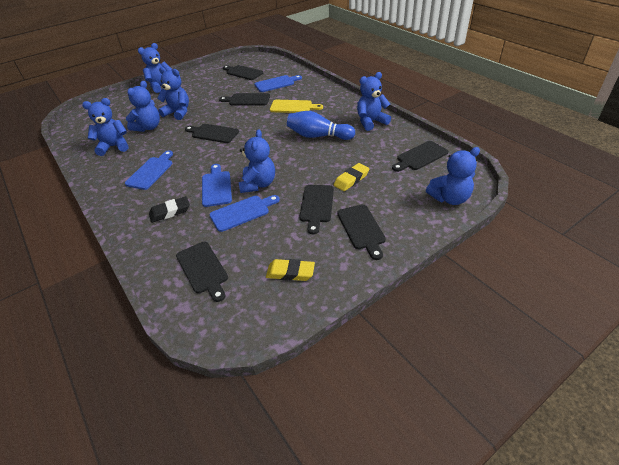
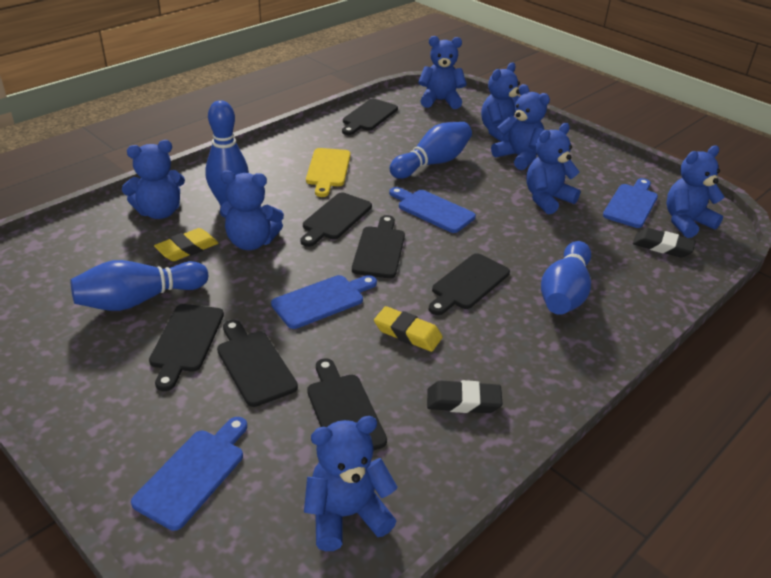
black eraser: [149,196,190,223] = 1 -> [427,380,503,413] [633,228,696,258] = 2
blue bowling pin: [287,111,355,140] = 1 -> [70,260,208,311] [205,100,249,206] [390,122,472,179] [541,241,591,315] = 4
blue teddy bear: [82,98,128,156] [126,81,160,132] [138,43,173,93] [157,67,189,120] [239,129,275,193] [357,72,391,131] [426,147,480,205] = 7 -> [122,140,185,219] [220,170,284,250] [304,416,398,551] [418,36,467,109] [481,63,520,142] [491,84,550,170] [526,123,581,214] [666,146,724,238] = 8

